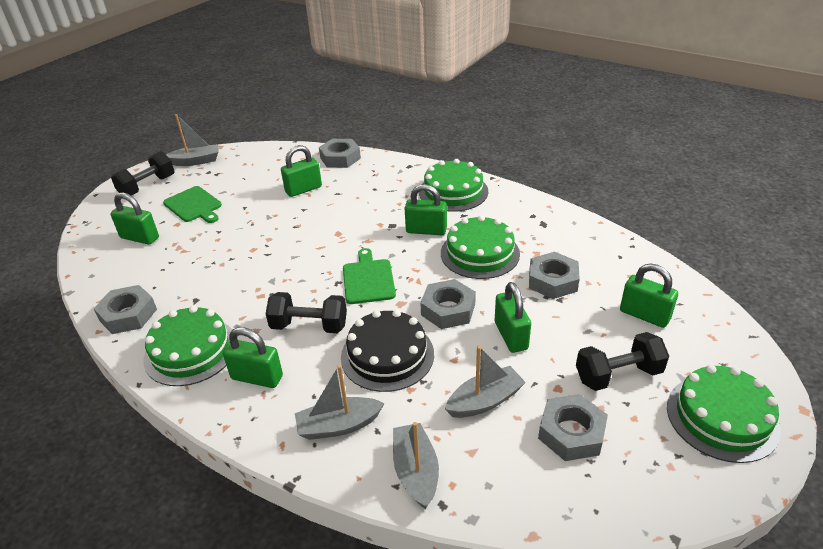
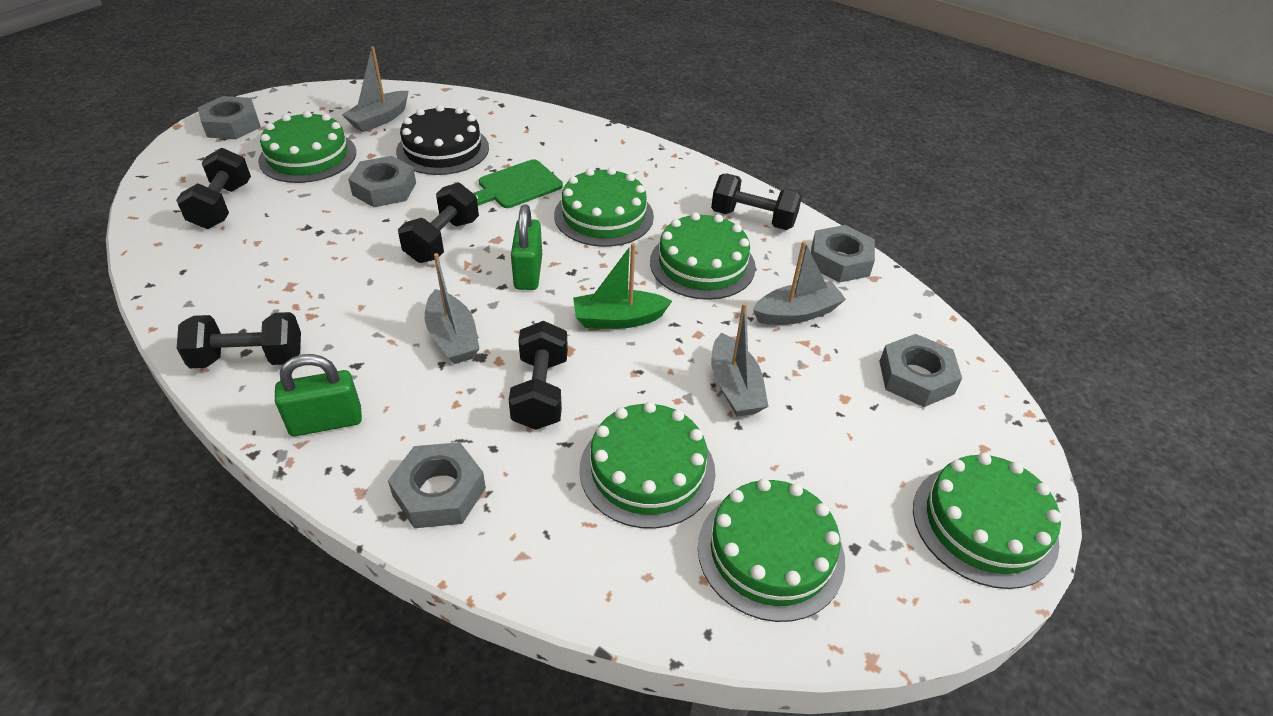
black dumbbell: [111,151,175,196] [266,292,347,333] [576,332,669,391] = 3 -> [176,148,251,229] [177,312,301,368] [398,183,479,263] [509,321,568,430] [711,174,802,230] = 5
green boat: none = 0 -> [573,243,672,329] = 1
green cake: [144,306,232,386] [419,159,488,212] [441,215,520,279] [667,365,781,463] = 4 -> [258,111,356,183] [554,167,654,247] [580,402,716,529] [650,212,756,300] [698,478,845,622] [913,453,1061,589] = 6
green cutting board: [163,186,222,223] [343,248,396,304] = 2 -> [473,159,563,208] = 1
green padlock: [111,193,159,245] [223,327,283,388] [281,145,322,197] [405,184,447,235] [495,282,531,353] [620,264,678,328] = 6 -> [275,354,362,436] [511,204,542,290] = 2

